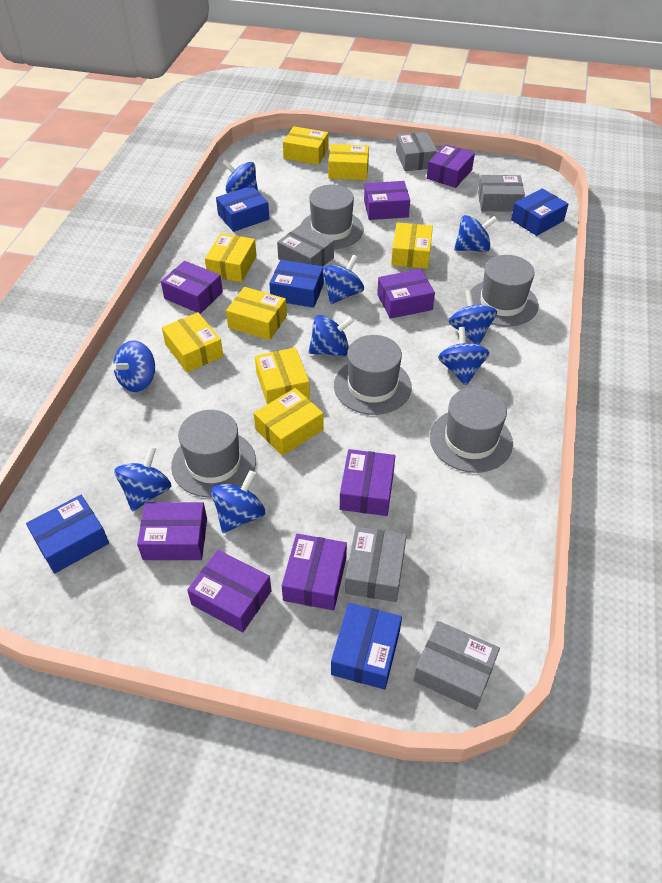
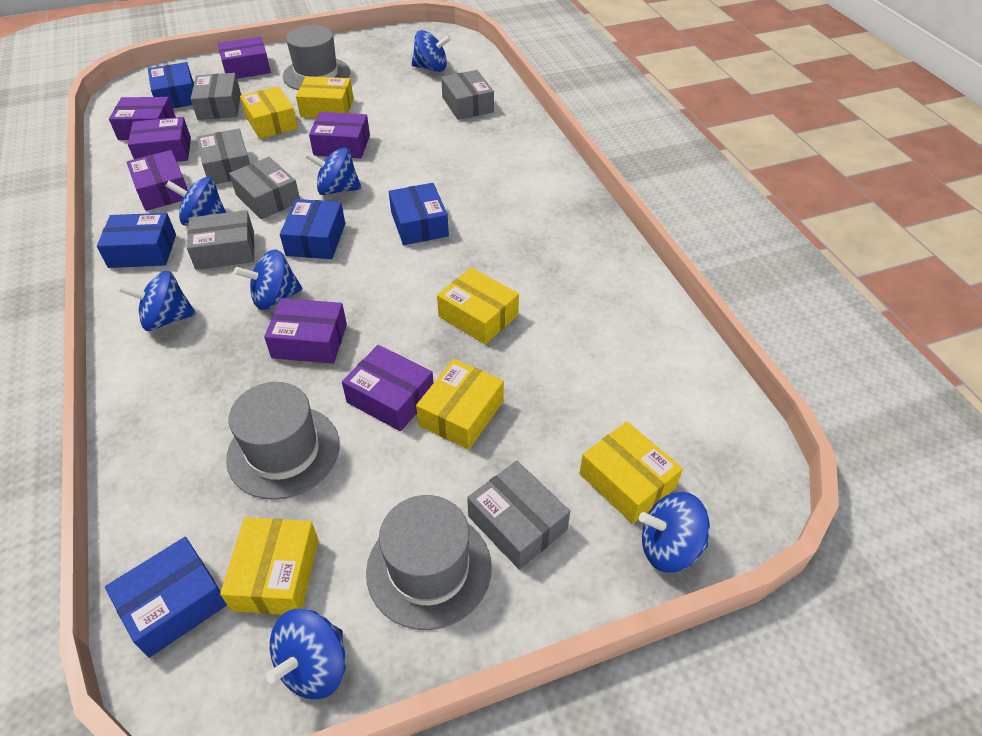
blue spinning top: [111,340,155,392] [114,446,171,512] [211,470,265,533] [222,159,258,193] [309,315,354,357] [323,255,364,304] [438,327,489,386] [449,290,497,345] [454,215,497,252] = 9 -> [119,271,196,331] [166,177,226,226] [234,249,303,310] [266,609,346,699] [305,147,362,195] [411,30,451,72] [639,492,710,572] = 7
grey box: [277,225,334,266] [345,527,407,602] [396,132,438,171] [414,621,500,710] [478,175,525,212] = 5 -> [187,210,254,270] [191,73,241,120] [196,129,250,184] [229,157,300,219] [441,70,494,120] [467,461,570,570] = 6
grey hat: [171,410,256,498] [300,185,364,249] [334,335,412,415] [430,387,513,473] [471,255,539,327] = 5 -> [226,382,340,500] [283,25,350,90] [366,495,492,630] = 3
purple box: [137,502,207,560] [161,261,223,314] [187,550,272,632] [282,534,347,610] [340,449,395,516] [364,181,410,220] [377,269,435,319] [427,144,475,188] = 8 -> [109,97,176,140] [127,150,188,211] [128,117,191,162] [218,36,271,79] [264,298,347,364] [309,112,370,158] [342,345,434,431] = 7
yellow box: [162,312,223,373] [205,233,257,282] [226,287,287,340] [254,388,324,456] [255,347,310,404] [283,126,329,165] [328,144,369,180] [391,222,433,269] = 8 -> [220,517,319,615] [240,86,298,139] [296,76,354,118] [416,359,504,450] [437,267,519,345] [580,421,683,524] = 6

